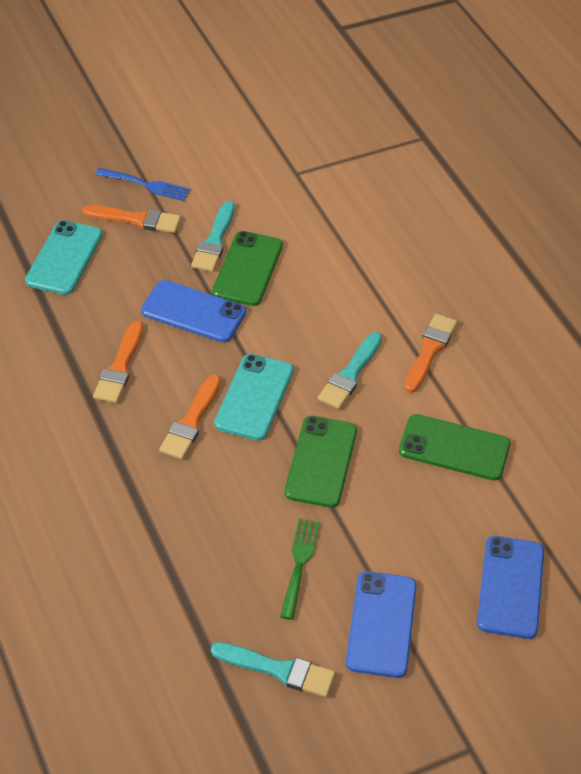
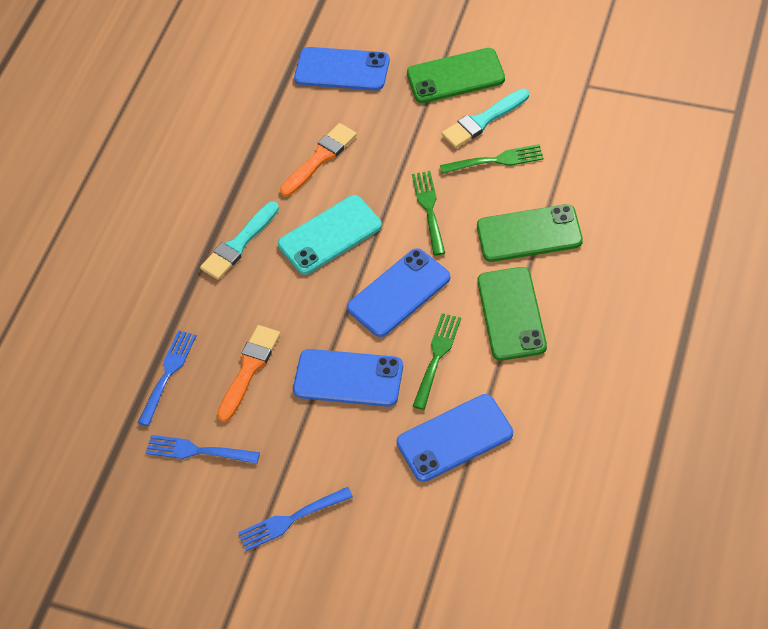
blue fork: [96,168,190,201] = 1 -> [138,330,197,426] [146,435,260,464] [238,487,353,551] = 3
blue phone: [141,280,246,342] [346,571,417,678] [477,536,544,639] = 3 -> [293,349,403,407] [294,47,390,91] [347,248,450,337] [397,394,513,482] = 4
green fork: [280,518,320,620] = 1 -> [412,171,445,256] [412,313,461,410] [440,144,544,174] = 3
orange brush: [82,205,181,233] [93,321,143,403] [159,374,221,459] [404,313,458,393] = 4 -> [217,325,280,422] [280,123,357,197] = 2
turquoise brush: [191,201,235,272] [211,642,335,697] [318,332,382,409] = 3 -> [200,201,279,280] [442,89,529,148] = 2
turquoise phone: [25,220,102,295] [214,354,293,441] = 2 -> [278,195,382,275] = 1

